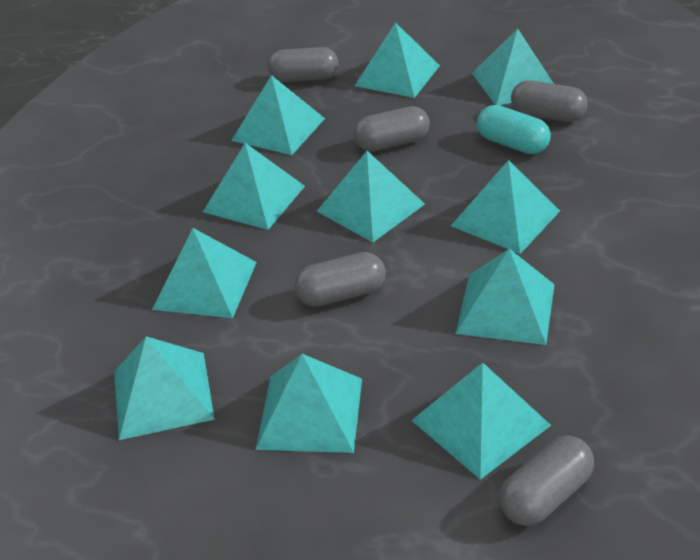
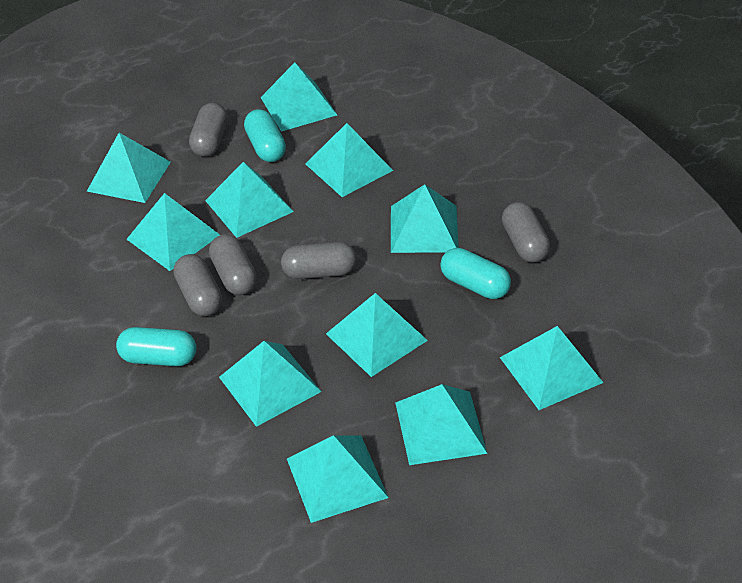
turquoise capsule: [477,105,551,154] = 1 -> [116,327,196,366] [244,109,286,162] [440,248,511,299] = 3

